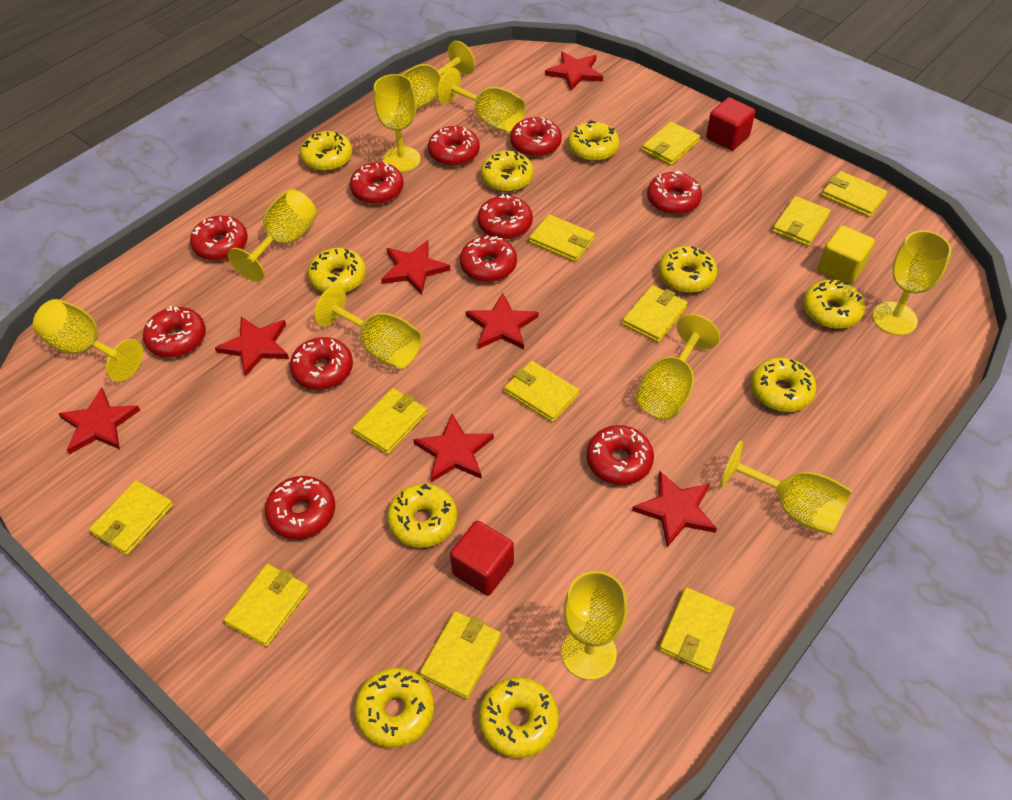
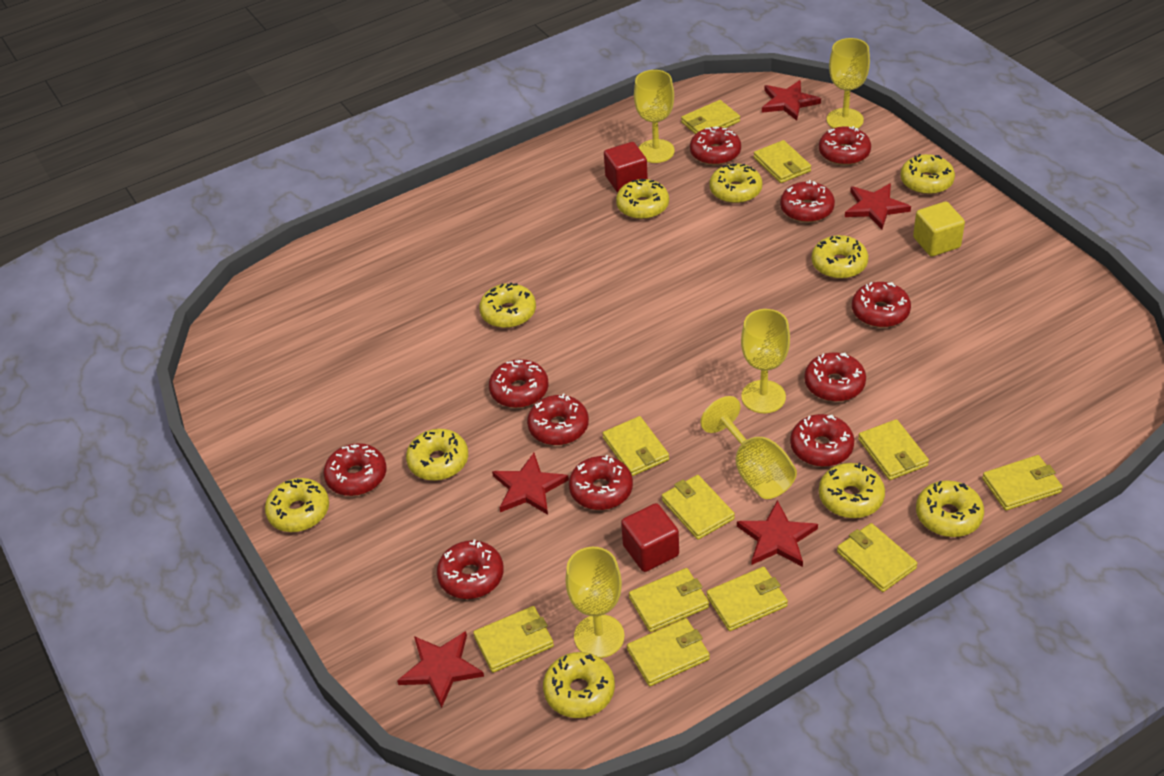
red star: [58,388,140,455] [215,317,289,377] [381,240,450,295] [413,414,494,482] [466,293,539,349] [545,51,603,91] [632,471,717,547] = 7 -> [397,631,484,708] [492,453,569,515] [737,500,818,567] [762,80,821,121] [845,183,911,229] = 5
yellow goblet: [33,299,143,382] [228,189,317,282] [314,286,422,369] [374,74,421,172] [402,41,475,110] [437,68,526,133] [562,571,627,680] [636,314,720,420] [720,441,853,535] [872,231,951,335] = 10 -> [565,547,625,658] [634,70,675,163] [701,396,797,499] [741,309,790,413] [827,38,870,128] = 5

